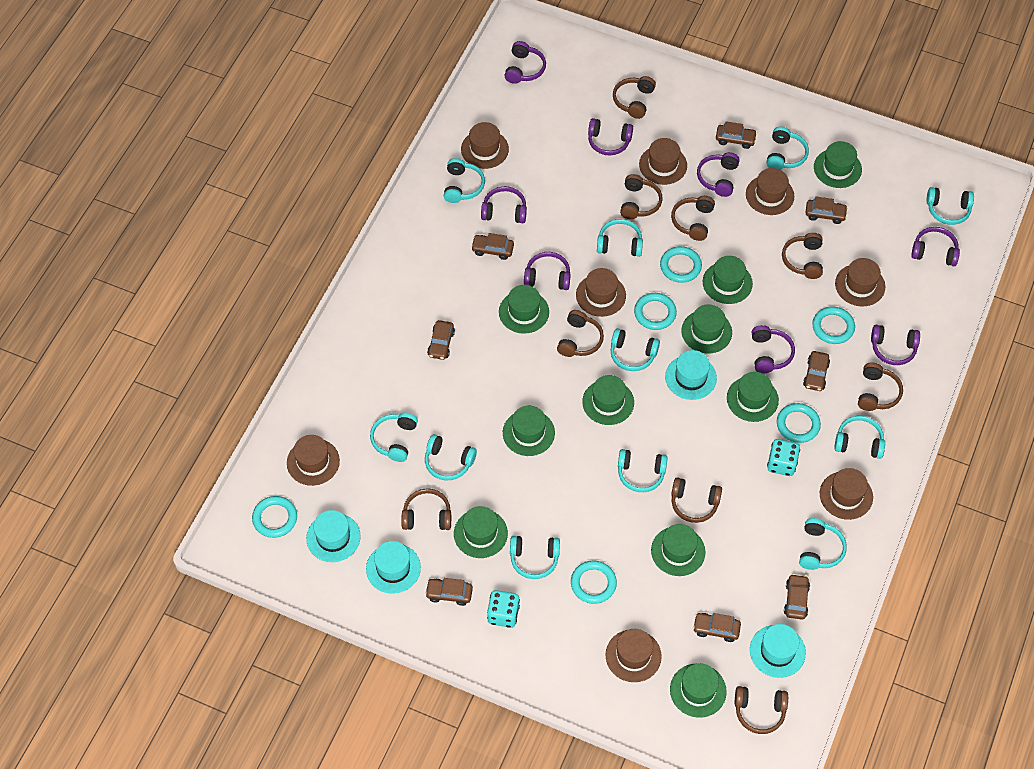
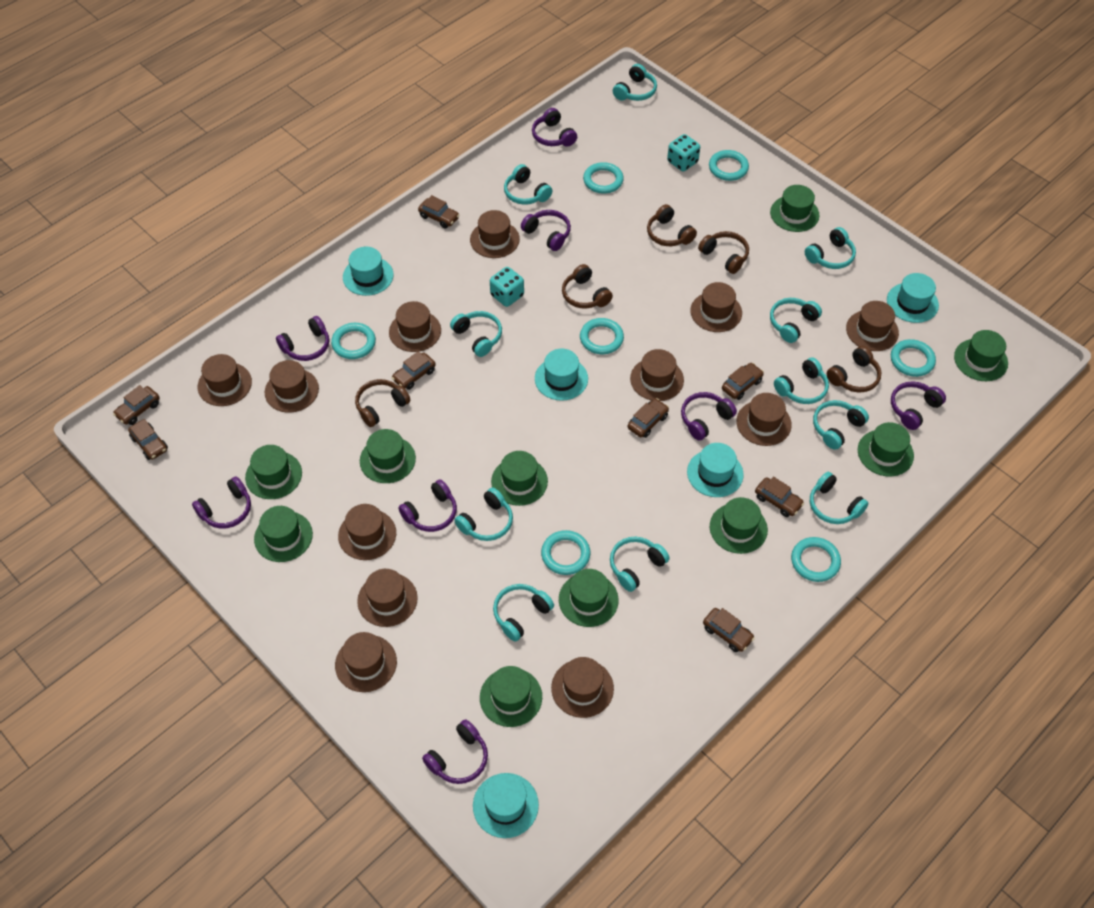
brown hat: [287,435,340,486] [461,122,509,169] [576,268,626,317] [606,629,662,682] [639,138,687,185] [746,168,794,215] [820,468,873,520] [835,258,885,306] = 8 -> [197,354,252,406] [265,360,319,413] [335,632,397,692] [338,504,396,560] [357,569,418,627] [389,301,441,352] [470,210,520,258] [551,657,614,718] [630,349,684,401] [690,282,742,332] [736,393,792,446] [846,301,899,351] = 12
brown headphones: [401,488,451,530] [557,310,604,357] [613,76,656,119] [620,174,662,219] [671,196,715,241] [671,477,722,523] [735,686,788,734] [782,233,823,279] [858,362,903,411] = 9 -> [355,379,410,427] [562,264,613,309] [647,204,697,246] [698,231,749,274] [827,346,882,392] = 5
turquoise hat: [306,510,361,562] [366,541,421,594] [665,350,717,400] [750,624,806,678] = 4 -> [343,247,394,296] [473,773,539,838] [535,349,588,401] [687,443,744,497] [887,273,939,323] = 5
turquoise ring: [252,496,297,538] [571,561,617,604] [634,293,677,330] [660,246,702,283] [777,403,821,443] [812,307,855,344] = 6 -> [331,323,376,359] [541,530,591,575] [580,318,624,354] [583,162,624,194] [709,150,749,181] [791,537,841,582] [891,339,936,377] = 7

